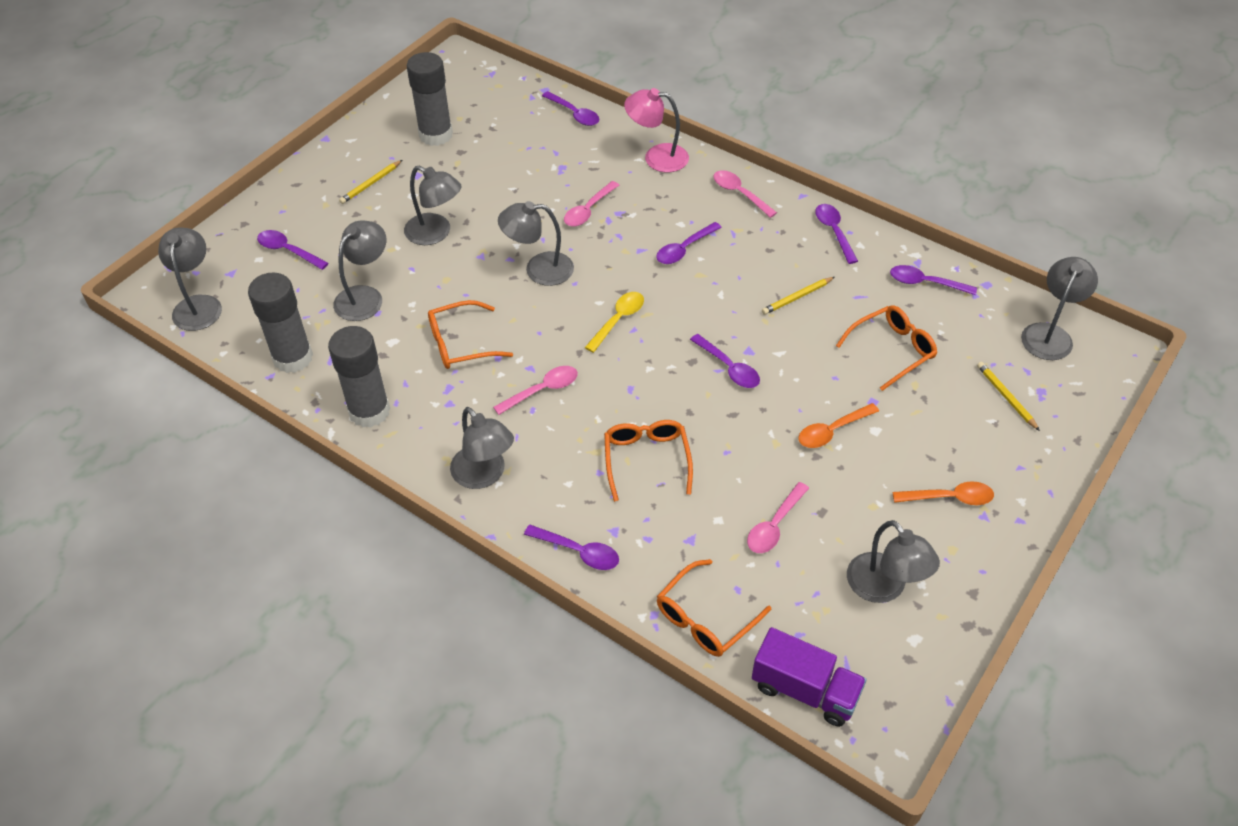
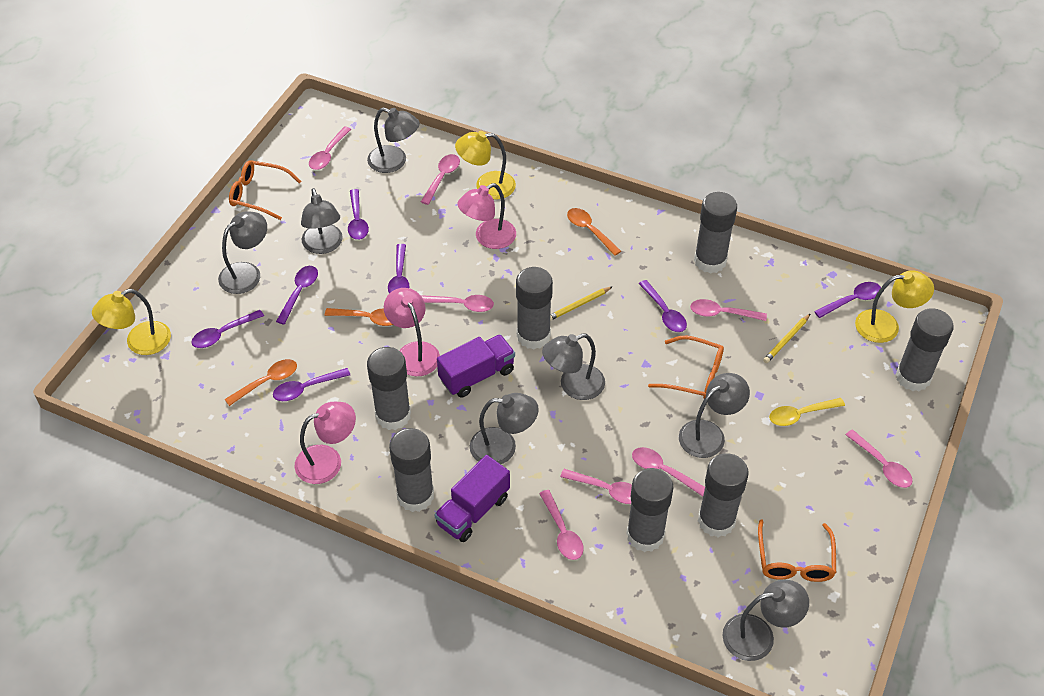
grey glue stick: [248,272,313,373] [328,326,390,428] [406,52,453,146] = 3 -> [367,347,411,430] [389,428,434,512] [516,267,553,349] [626,468,673,552] [694,192,737,274] [698,453,749,538] [895,308,954,391] = 7
orange glasses: [428,300,513,369] [604,420,693,502] [657,559,771,657] [836,305,937,391] = 4 -> [229,160,301,220] [648,336,724,399] [758,519,836,582] = 3
orange spoon: [799,403,879,448] [893,481,994,505] = 2 -> [225,359,297,406] [325,308,393,326] [567,208,621,256] = 3
pink lamp: [624,88,689,173] = 1 -> [294,402,356,484] [384,288,440,376] [457,183,516,249] = 3
pink spoon: [493,366,578,415] [564,181,619,227] [713,170,777,218] [747,482,809,553] = 4 -> [309,126,351,170] [421,154,460,205] [421,295,494,312] [539,490,584,560] [560,469,632,504] [632,447,705,497] [690,299,767,321] [845,429,913,488] = 8
purple truck: [752,627,867,727] = 1 -> [434,455,510,542] [437,334,515,397] = 2
yellow lamp: none = 0 -> [92,289,171,355] [455,131,516,200] [855,270,934,343] = 3
yellow pencil: [339,160,402,204] [762,277,835,315] [977,362,1040,431] = 3 -> [550,286,613,321] [763,314,810,363] = 2

